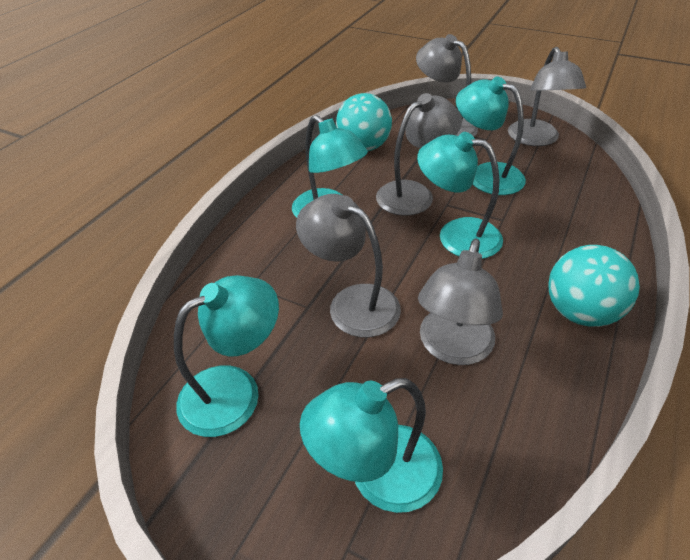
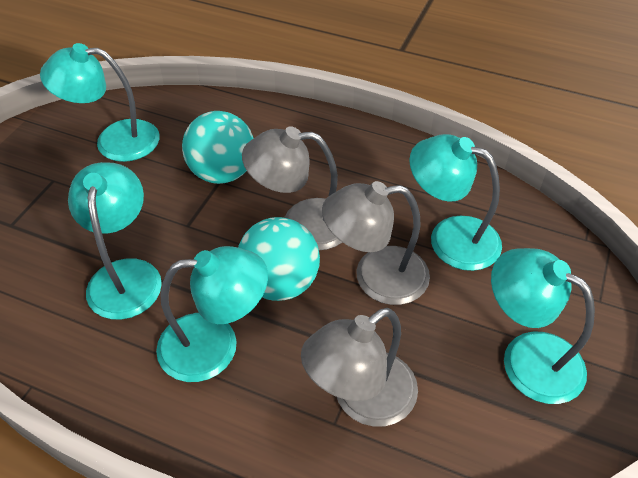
grey lamp: [296,194,401,337] [376,93,462,216] [416,34,478,137] [418,238,503,365] [508,47,586,146] = 5 -> [242,126,342,250] [301,308,418,427] [322,181,430,305] = 3

